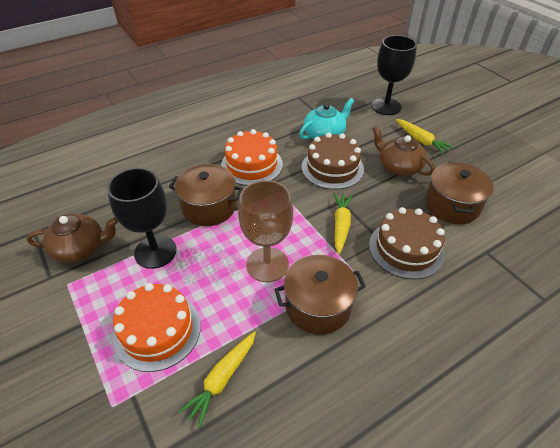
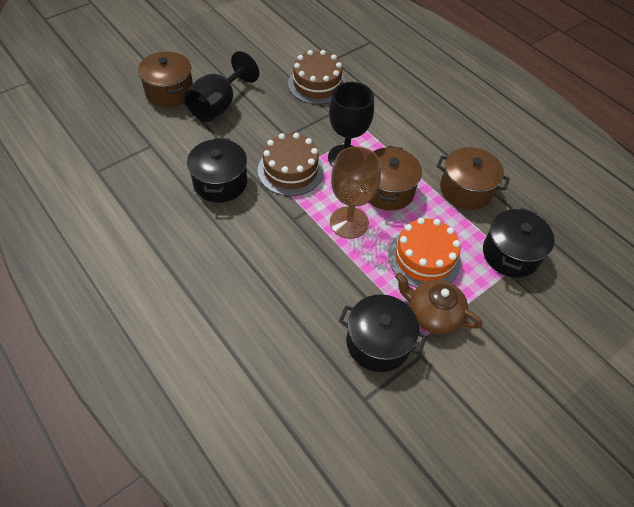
black pot: none = 0 -> [187,138,247,203] [339,294,427,372] [483,208,555,278] = 3
brown teapot: [27,214,118,263] [372,126,435,176] = 2 -> [395,272,482,334] = 1
orange cake: [113,283,201,372] [221,129,283,186] = 2 -> [388,218,461,288] = 1
turquoise teapot: [299,98,354,139] = 1 -> none = 0
yellow carrot: [178,331,256,428] [334,193,353,255] [396,119,454,155] = 3 -> none = 0

